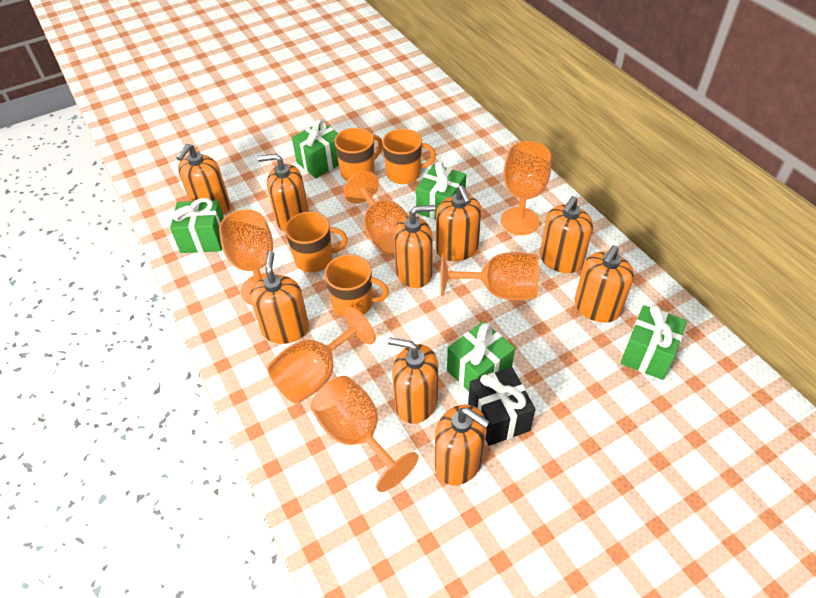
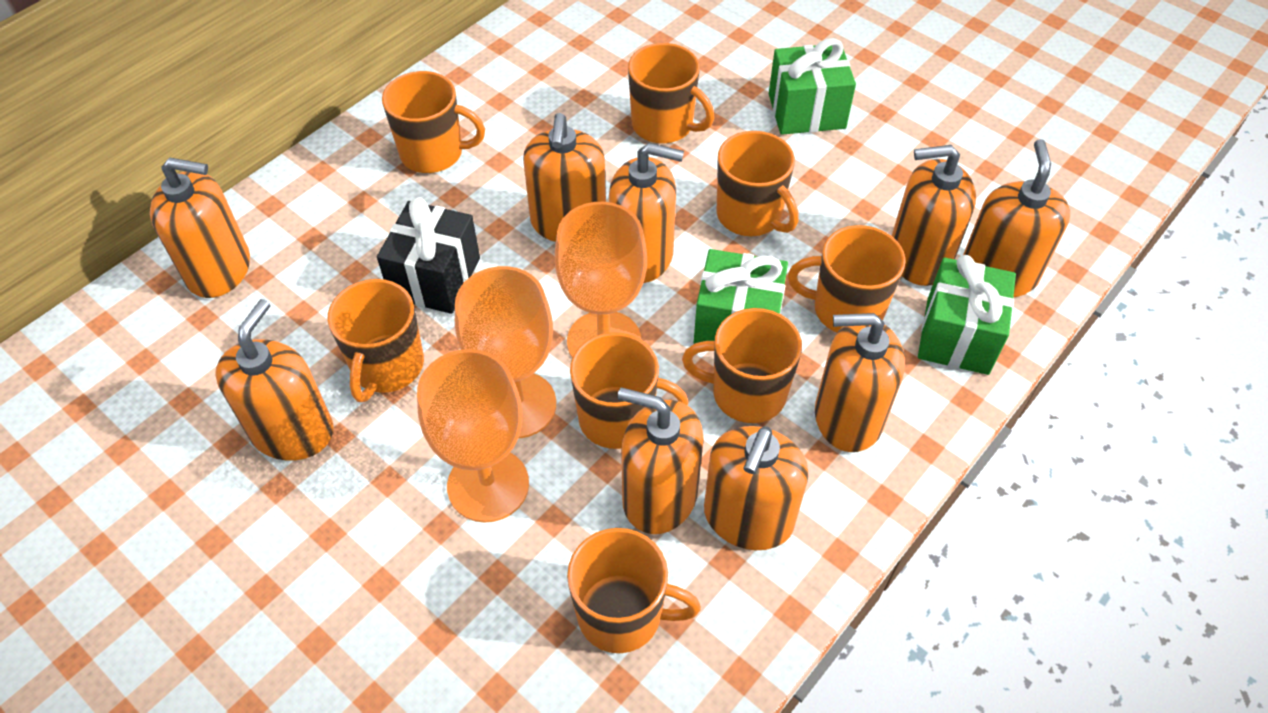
green gift: [170,198,224,253] [292,119,339,178] [416,161,466,220] [447,321,515,391] [620,305,687,380] = 5 -> [694,249,788,344] [769,38,856,135] [918,255,1016,375] = 3
orange goblet: [219,209,273,305] [267,306,376,404] [310,376,419,492] [344,171,409,254] [441,252,539,300] [501,141,551,235] = 6 -> [417,349,529,522] [455,266,556,439] [555,202,647,358] = 3
orange mug: [285,212,348,272] [324,254,389,317] [334,128,383,181] [382,129,436,184] = 4 -> [328,279,424,402] [382,71,485,173] [567,528,701,653] [570,332,688,449] [628,43,715,144] [682,308,802,423] [717,131,799,236] [788,225,906,333] = 8

